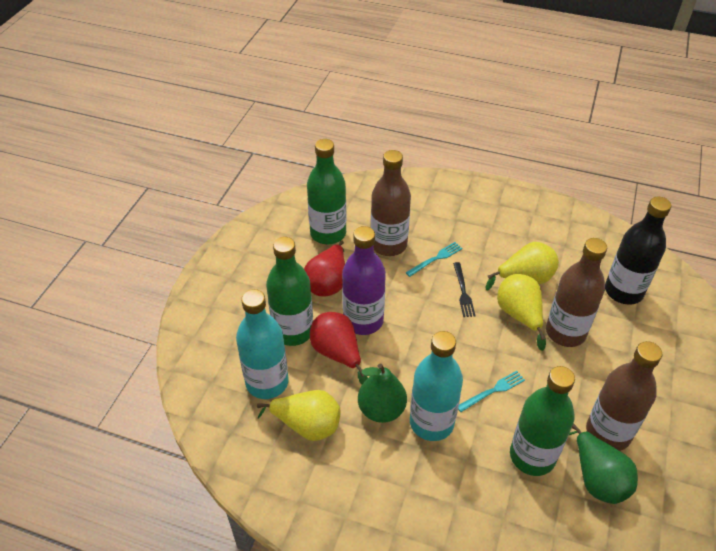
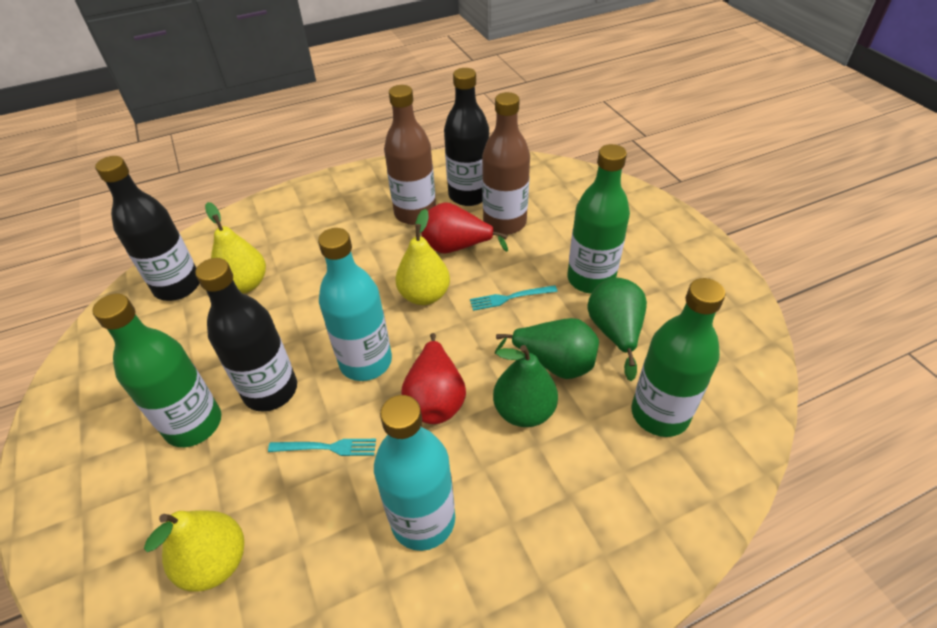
black bottle: [605,197,671,305] = 1 -> [95,156,199,301] [195,258,297,412] [444,68,489,206] = 3
black fork: [453,262,476,317] = 1 -> none = 0
brown bottle: [371,150,411,256] [546,238,607,347] [586,341,662,451] = 3 -> [384,85,436,225] [482,92,530,235] = 2
green pear: [358,363,407,423] [569,423,638,504] = 2 -> [493,345,558,427] [495,318,599,379] [588,278,647,381] = 3
purple bottle: [342,226,386,335] = 1 -> none = 0

